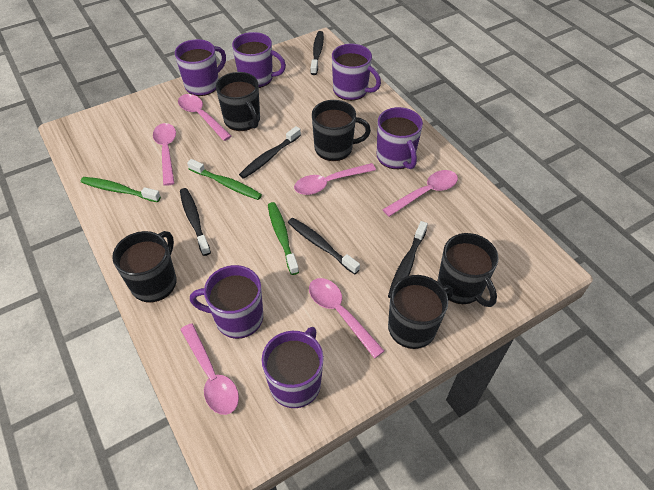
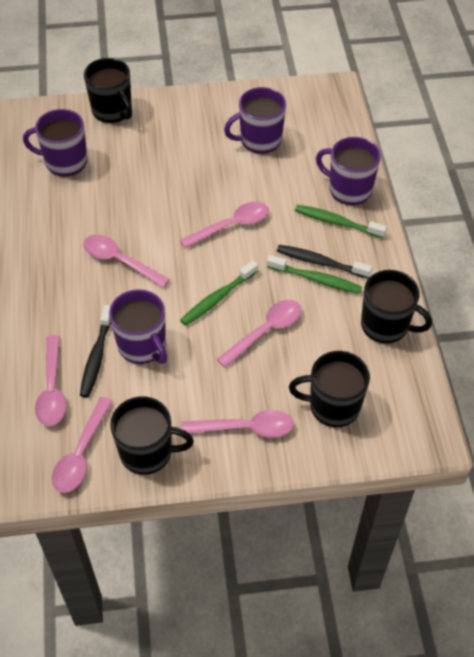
black mug: [112,231,177,302] [216,72,260,131] [312,100,371,161] [388,275,453,349] [437,233,498,307] = 5 -> [84,58,132,123] [110,396,194,475] [289,351,370,427] [361,270,432,344] = 4
black toothbrush: [180,188,211,256] [239,126,301,179] [288,218,360,274] [310,31,324,75] [388,221,428,298] = 5 -> [80,305,111,398] [277,245,372,279] = 2
purple mug: [175,39,226,96] [190,265,263,339] [232,32,286,88] [262,327,324,408] [332,44,381,101] [377,107,423,169] = 6 -> [23,109,87,176] [109,289,167,364] [224,87,286,154] [316,137,381,205] = 4

